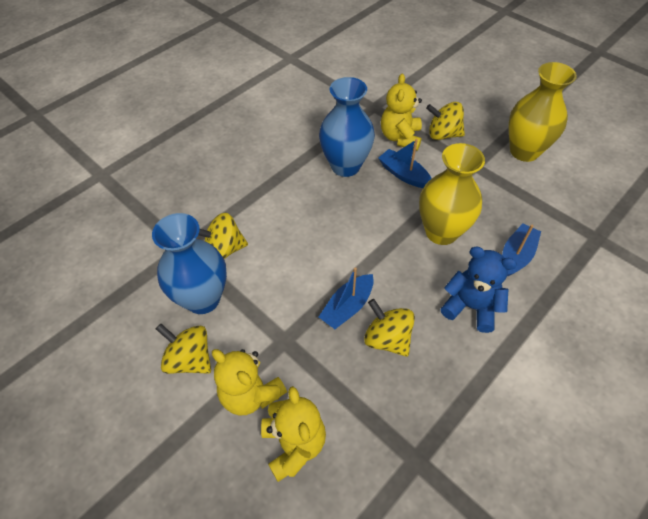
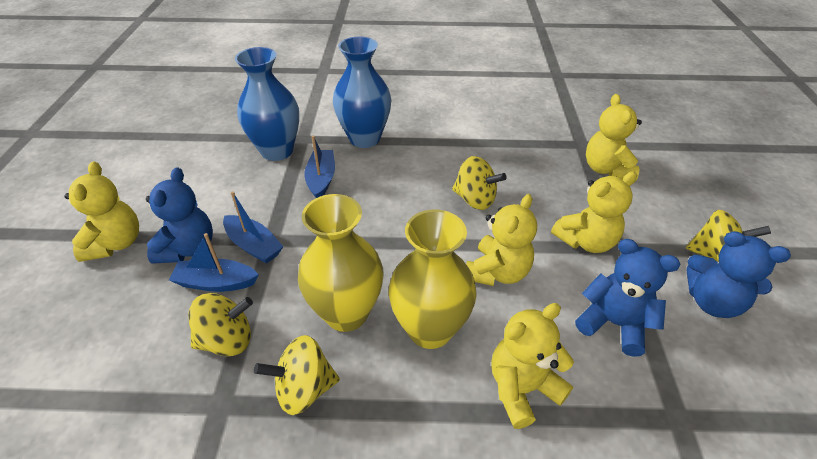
blue teddy bear: [441,246,517,333] = 1 -> [146,167,213,264] [575,239,680,357] [687,231,791,318] = 3
yellow teddy bear: [212,349,287,416] [261,386,326,482] [381,74,422,151] = 3 -> [64,162,139,262] [466,194,537,286] [491,303,574,429] [551,172,637,253] [586,94,642,180] = 5

